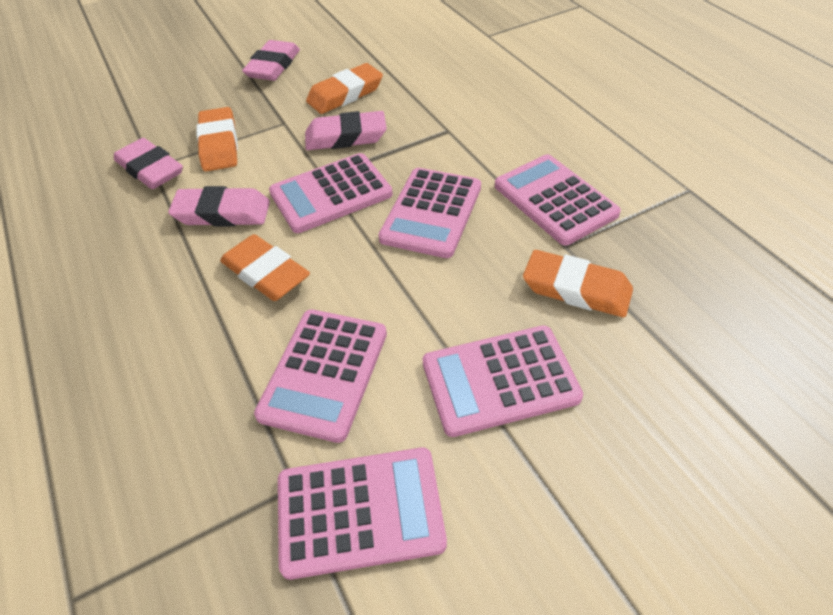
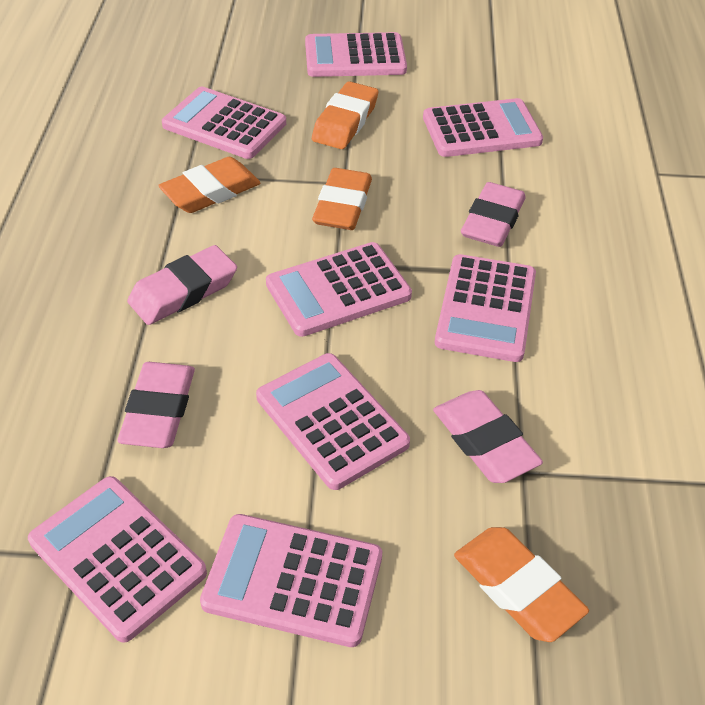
pink calculator: [254,309,387,443] [269,153,393,233] [278,448,447,580] [378,168,481,258] [423,325,583,437] [495,154,621,245] = 6 -> [28,476,207,643] [162,87,286,159] [200,514,382,647] [256,353,410,490] [266,242,412,337] [305,32,407,77] [423,98,543,157] [435,254,536,362] = 8

